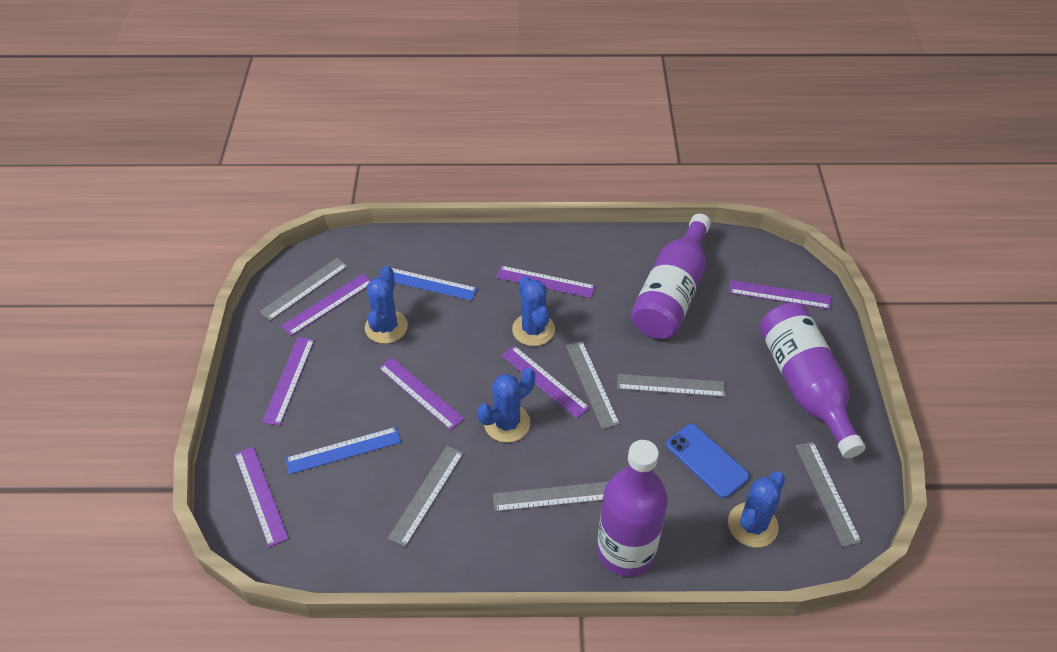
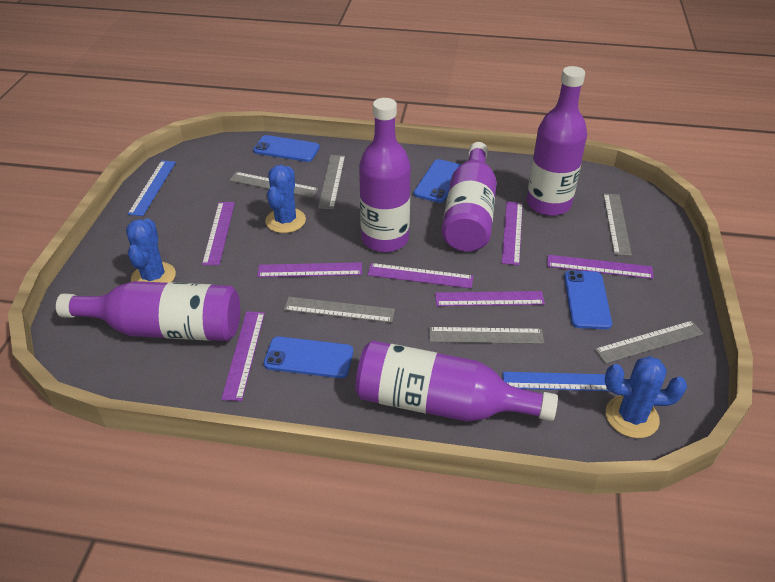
blue cactus: [365,266,408,344] [477,368,535,443] [512,276,555,346] [728,471,785,547] = 4 -> [126,218,176,283] [265,165,306,233] [605,356,687,438] = 3
blue phone: [666,424,750,498] = 1 -> [253,135,320,162] [264,336,353,378] [414,159,461,203] [564,270,612,329] = 4
purple bottle: [597,440,668,577] [631,214,711,339] [759,303,866,458] = 3 -> [56,281,240,341] [355,340,558,422] [359,98,411,252] [442,142,497,252] [527,66,587,216] = 5

